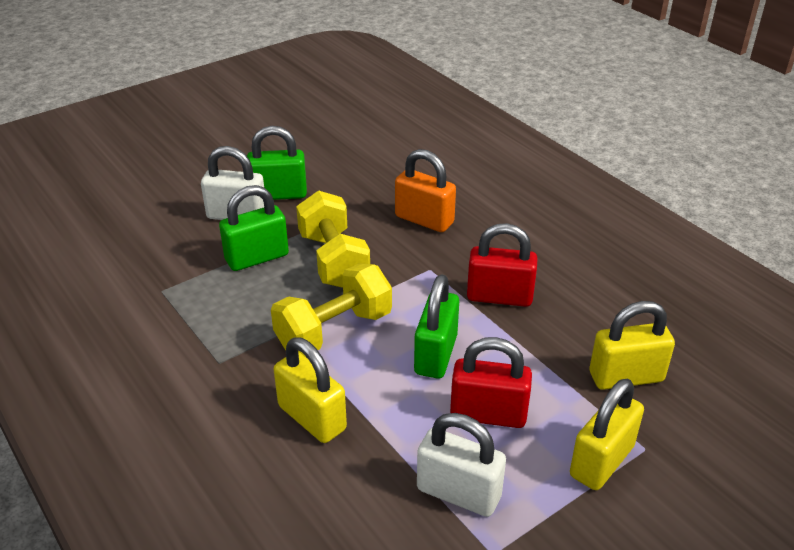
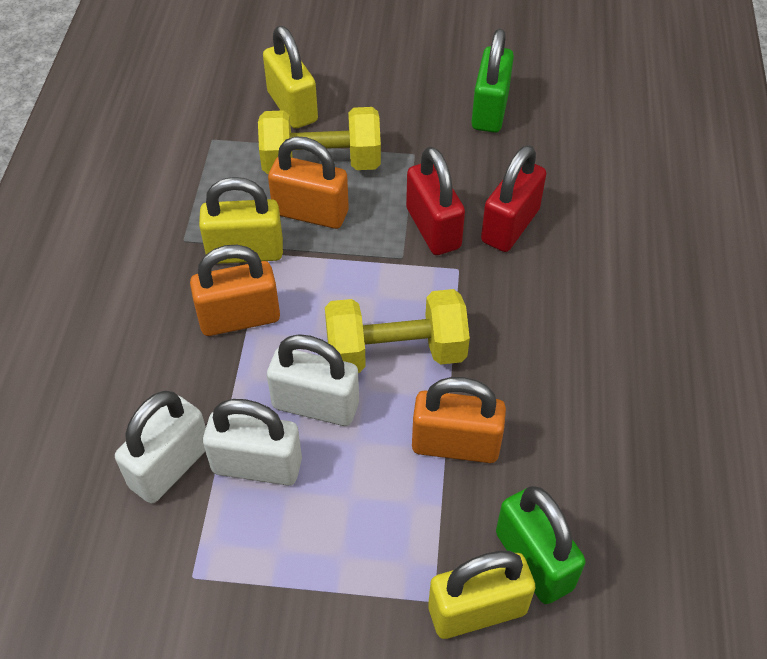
green padlock: [219,185,289,271] [247,126,307,200] [414,274,459,379] = 3 -> [471,29,514,133] [496,486,586,604] = 2
orange padlock: [395,149,456,232] = 1 -> [190,245,280,336] [268,136,349,229] [412,377,506,463] = 3
white padlock: [201,146,264,220] [417,413,506,517] = 2 -> [115,391,206,503] [203,399,302,485] [267,334,359,426] = 3

